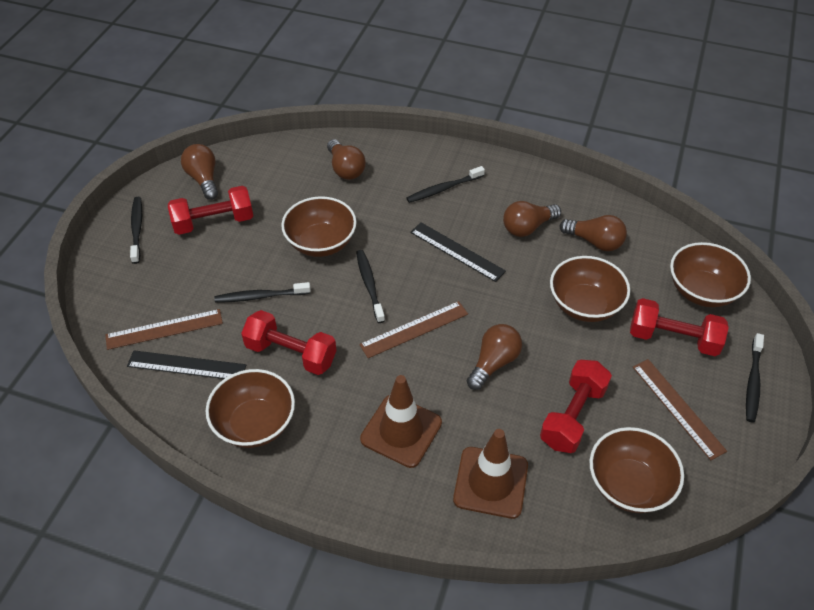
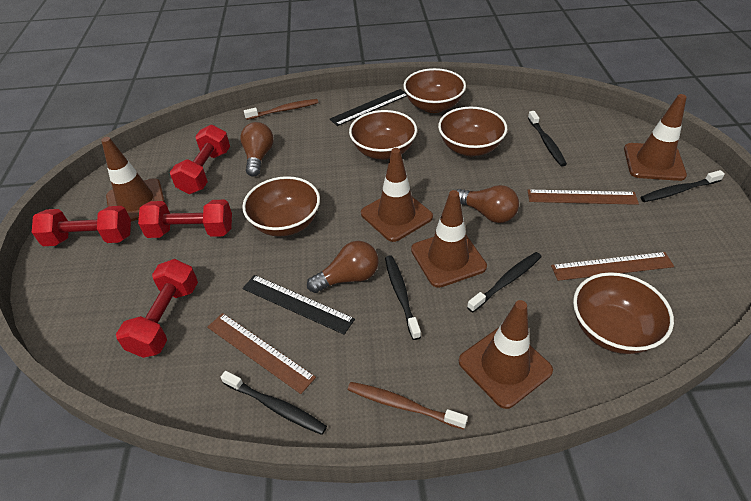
brown light bulb: [181,144,218,200] [327,139,366,180] [467,324,522,390] [503,201,561,237] [559,215,627,251] = 5 -> [240,122,274,177] [307,241,379,293] [456,185,519,223] = 3
brown toothbrush: none = 0 -> [244,99,318,120] [348,382,468,429] = 2
brown traffic cone: [360,375,442,468] [453,429,528,519] = 2 -> [101,137,165,222] [361,148,433,242] [411,190,487,288] [459,300,553,409] [624,94,687,181] = 5

